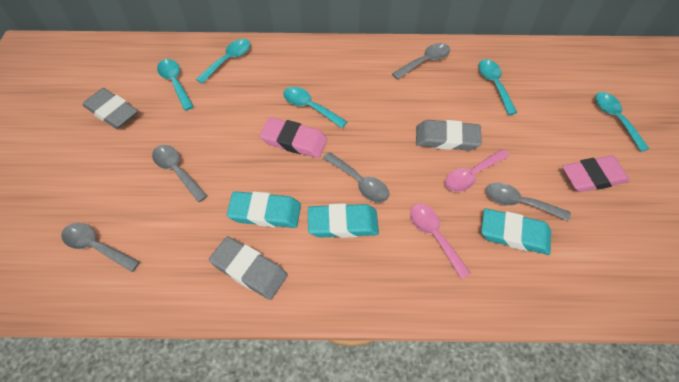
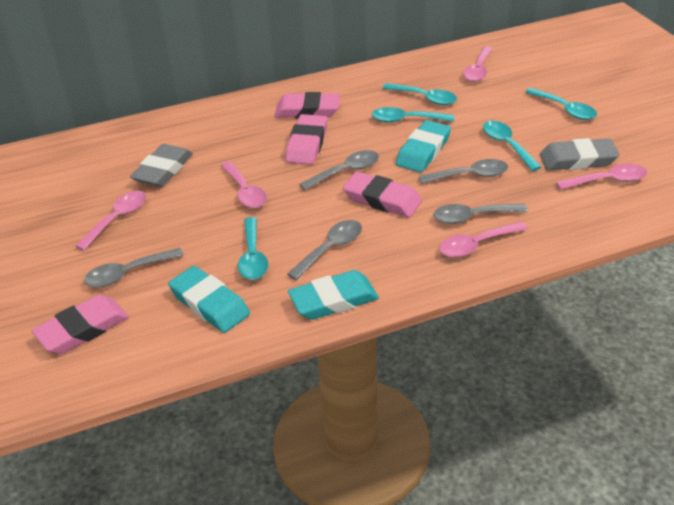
grey eraser: [83,88,138,129] [209,236,288,300] [416,120,482,151] = 3 -> [130,144,193,187] [540,138,620,170] = 2
pink eraser: [260,117,327,158] [562,155,630,192] = 2 -> [32,295,129,354] [275,92,340,119] [285,114,327,165] [343,172,422,218] = 4
pink spoon: [410,204,471,279] [445,149,509,192] = 2 -> [75,191,146,251] [220,161,267,208] [439,222,527,258] [463,46,493,82] [556,163,647,190] = 5

